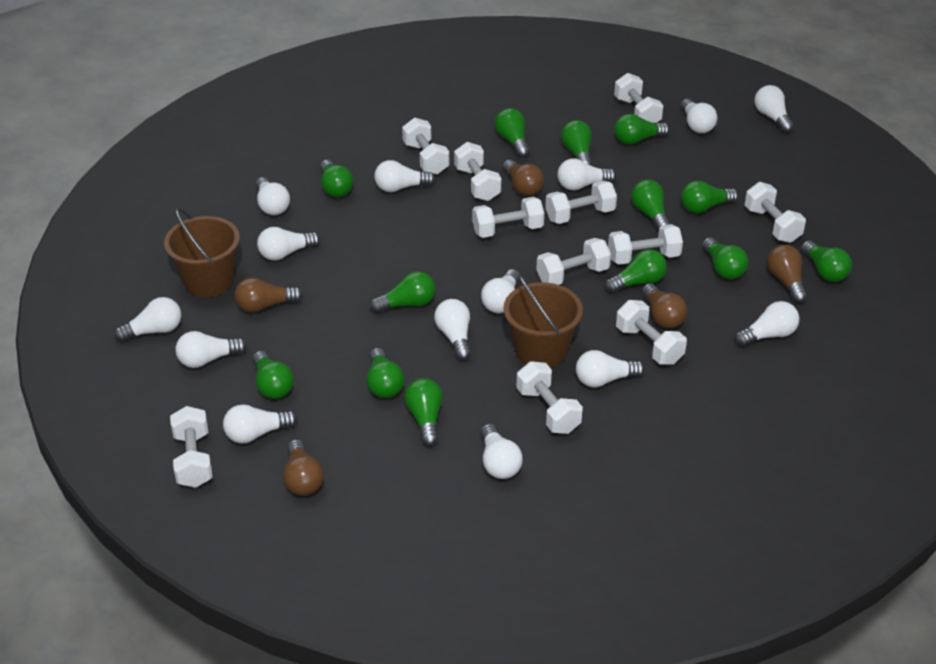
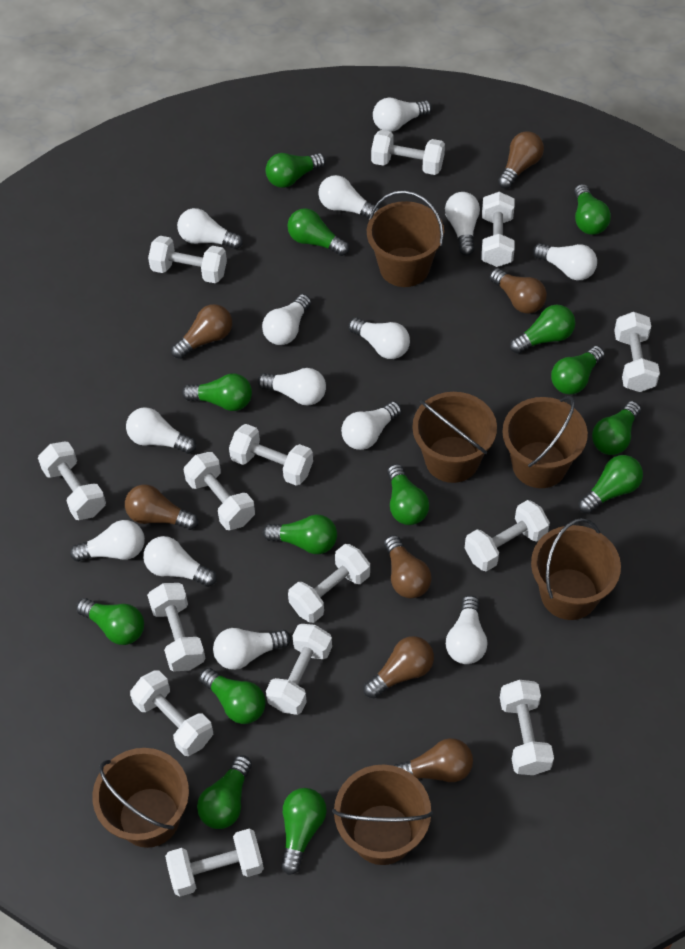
brown bucket: [164,208,240,297] [503,275,583,368] = 2 -> [93,748,189,848] [332,765,433,865] [367,190,444,287] [412,392,497,483] [502,396,588,488] [531,518,621,620] = 6
brown light bulb: [235,277,303,313] [283,439,324,496] [503,160,544,196] [642,283,687,329] [767,245,807,303] = 5 -> [125,485,198,530] [171,304,232,359] [363,636,434,699] [384,535,432,598] [393,738,473,782] [490,268,547,314] [498,131,544,189] = 7
green light bulb: [253,351,294,399] [320,160,353,197] [367,348,404,398] [370,271,435,313] [404,378,443,446] [495,108,529,157] [561,120,592,166] [605,249,667,293] [614,114,669,145] [631,180,670,231] [681,181,738,213] [702,238,748,279] [801,241,852,282] = 13 -> [76,598,144,645] [182,373,252,411] [197,755,252,829] [199,668,266,724] [263,514,337,554] [265,153,326,188] [281,788,327,875] [287,208,349,256] [387,464,429,525] [510,305,575,354] [551,346,605,395] [574,184,611,235] [578,455,643,514] [592,401,641,455] = 14
white dumbbell: [170,406,213,488] [402,118,449,175] [454,142,501,201] [472,197,544,238] [516,361,583,434] [536,238,611,285] [545,181,617,224] [608,224,683,265] [614,73,664,123] [616,300,687,365] [744,182,806,243] = 11 -> [38,441,106,520] [130,670,213,756] [147,583,206,671] [148,236,227,283] [165,829,264,896] [184,452,255,530] [229,424,313,486] [266,624,332,715] [288,544,370,623] [371,130,445,175] [465,500,550,572] [481,192,515,267] [500,680,554,775] [614,312,660,392] = 14

